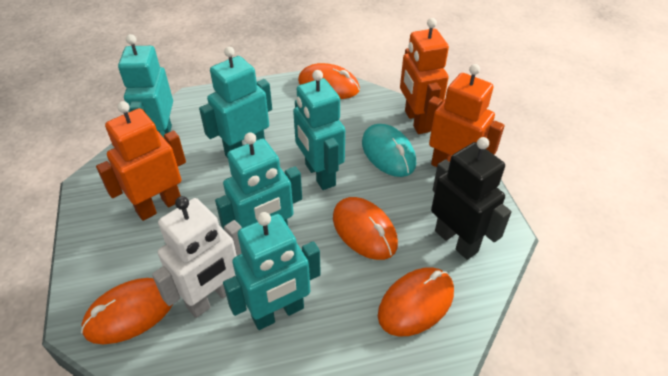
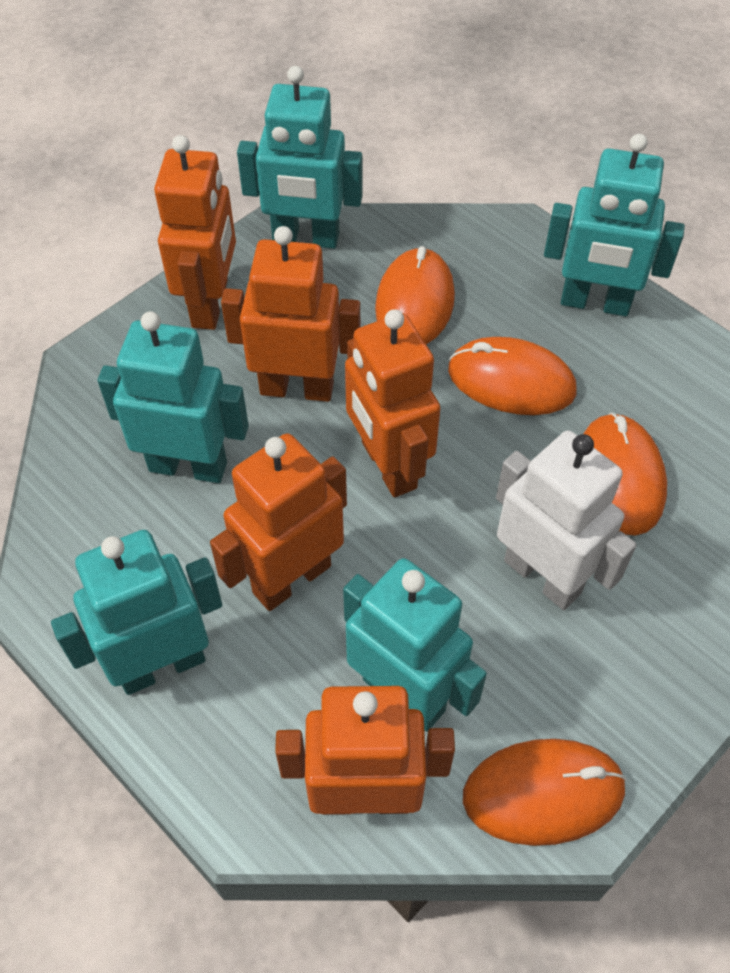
black robot: [431,137,511,260] = 1 -> none = 0
orange robot: [96,101,186,221] [400,18,449,134] [425,64,505,167] = 3 -> [154,135,236,330] [210,433,347,611] [221,226,360,402] [275,686,455,815] [345,309,441,497] = 5
turquoise mouse: [362,124,416,177] = 1 -> none = 0

